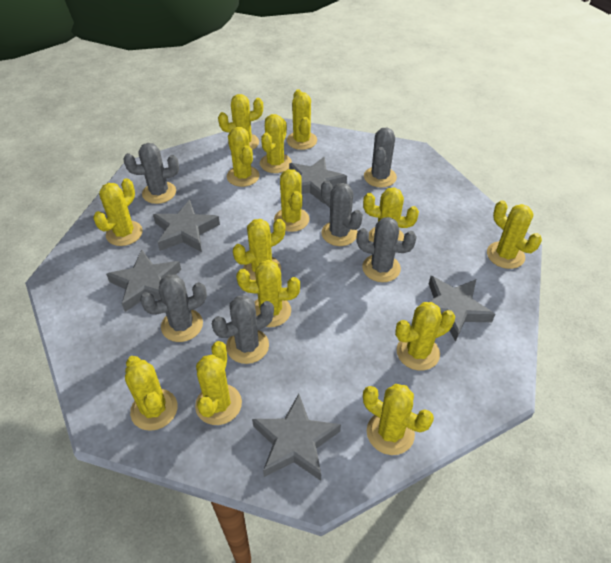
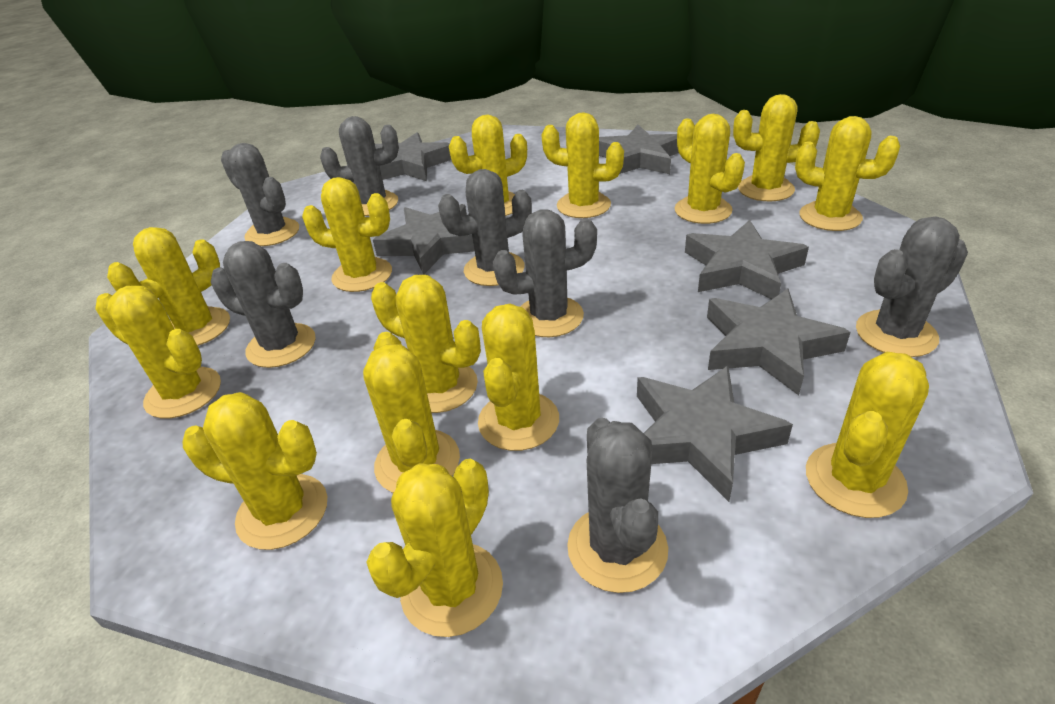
grey cactus: [124,143,179,204] [140,274,207,342] [212,295,274,364] [321,180,363,246] [356,217,417,282] [364,128,397,188] = 6 -> [211,241,316,368] [221,143,299,246] [320,116,399,216] [438,169,532,286] [493,209,597,337] [567,418,668,593] [856,217,968,357] = 7
grey star: [106,250,181,312] [153,200,220,252] [252,394,341,481] [289,157,347,204] [429,276,495,342] = 5 -> [373,204,475,275] [375,132,451,181] [599,124,679,174] [637,366,793,502] [685,220,809,299] [707,288,851,395] = 6

